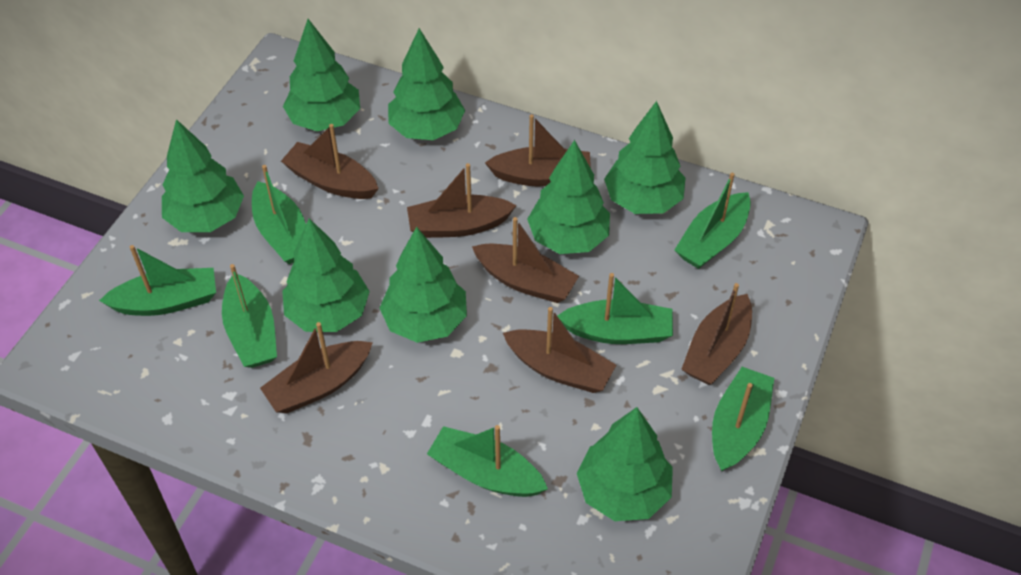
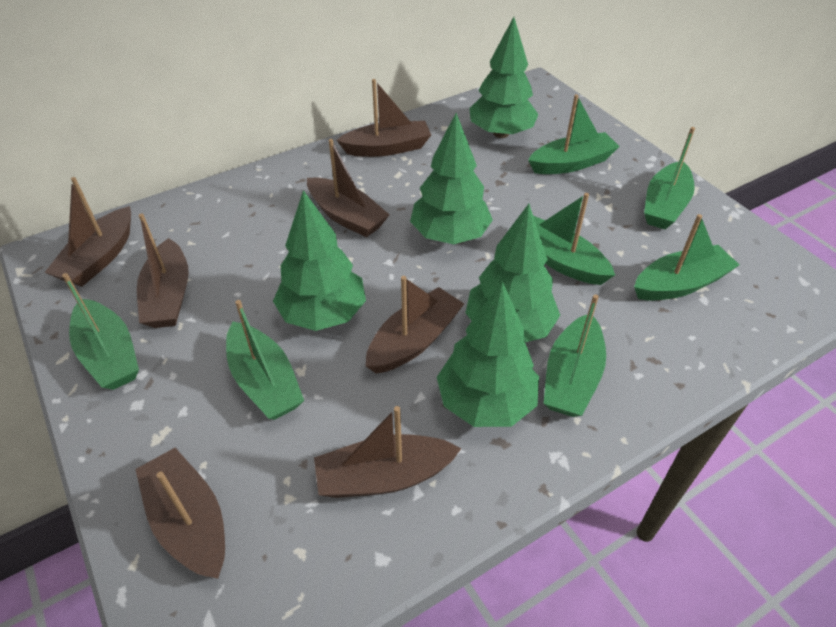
green tree: [162,119,244,232] [282,218,370,332] [283,19,360,131] [380,227,467,343] [388,28,465,140] [527,140,610,254] [577,407,673,521] [604,101,686,214] = 8 -> [273,190,366,331] [410,113,493,244] [437,282,539,427] [465,204,560,343] [469,17,539,138] = 5

